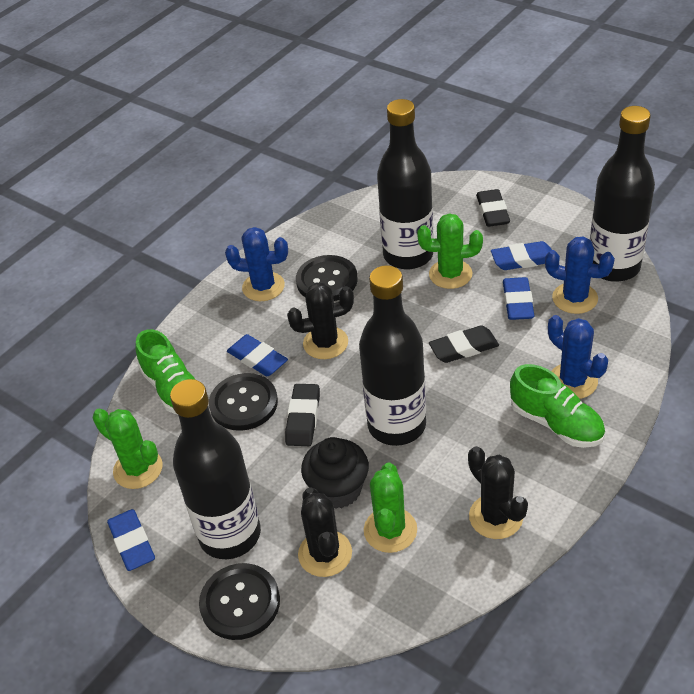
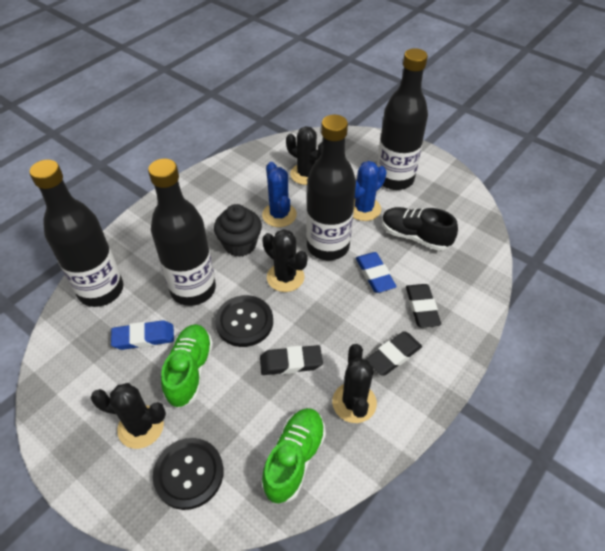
black button: [199,563,280,640] [209,373,278,431] [296,255,358,301] = 3 -> [153,438,224,510] [215,295,273,347] = 2
black cactus: [287,283,354,359] [298,487,352,577] [468,446,528,539] = 3 -> [91,383,166,449] [262,229,308,292] [286,126,323,185] [332,344,377,423] = 4
black shoe: none = 0 -> [382,207,458,251] = 1
blue cactus: [225,227,288,301] [545,236,615,314] [548,315,608,399] = 3 -> [262,162,297,227] [353,161,387,221] = 2
blue eraser: [107,509,155,571] [227,334,288,376] [491,241,552,270] [503,277,535,320] = 4 -> [111,320,174,350] [356,252,397,293] = 2
green cactus: [93,409,163,489] [364,462,417,553] [417,213,483,289] = 3 -> none = 0

